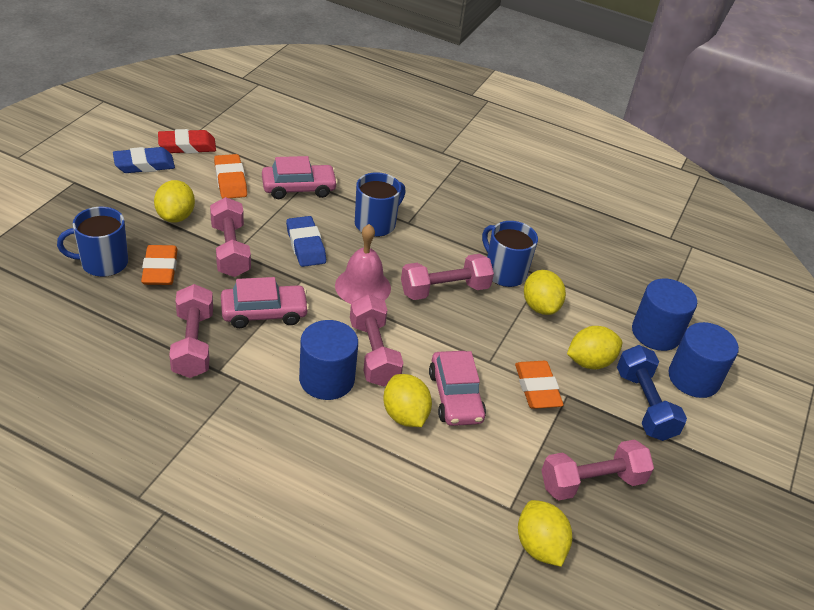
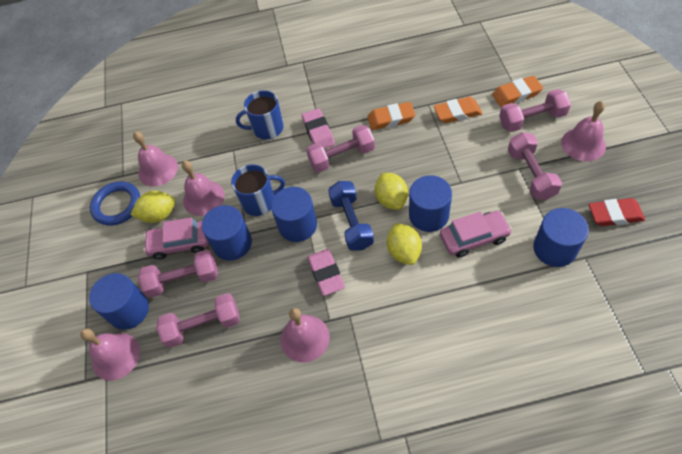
blue cylinder: [299,320,358,400] [632,279,697,351] [668,322,739,398] = 3 -> [89,273,149,330] [202,205,252,261] [271,187,317,242] [409,175,452,232] [533,208,589,267] = 5
blue eraser: [113,147,175,173] [286,216,326,267] = 2 -> none = 0
blue mug: [57,207,128,277] [355,172,406,237] [482,221,538,287] = 3 -> [231,164,285,216] [236,90,284,139] = 2
blue ring: none = 0 -> [90,182,140,226] = 1
pink bell: [335,224,391,304] = 1 -> [80,328,140,381] [133,132,178,187] [182,161,225,216] [281,308,330,363] [561,101,606,161] = 5
pink car: [221,277,309,328] [262,156,338,199] [429,351,486,426] = 3 -> [143,217,209,260] [440,211,512,258] = 2
pink eraser: none = 0 -> [302,108,335,149] [307,249,345,296] = 2
yellow lemon: [154,180,195,223] [383,374,432,427] [518,500,572,567] [524,270,566,315] [567,326,622,369] = 5 -> [131,191,175,223] [375,173,408,210] [387,223,422,265] = 3

